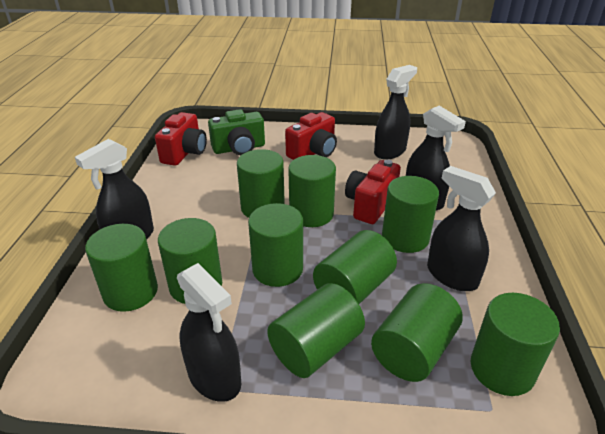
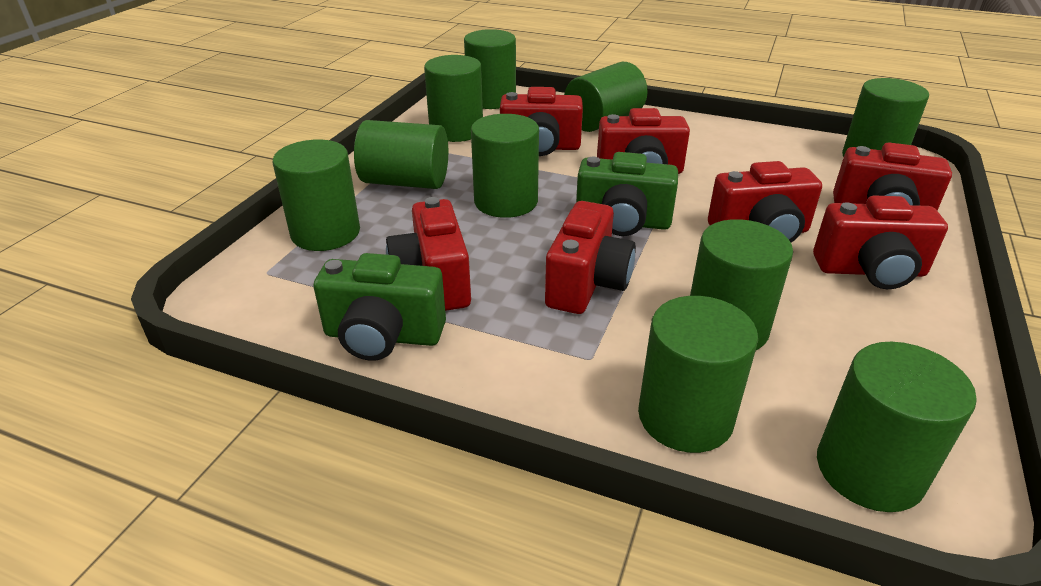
black spray bottle: [75,139,154,240] [177,263,241,402] [374,65,417,160] [406,106,466,210] [427,166,496,291] = 5 -> none = 0
green camera: [208,109,265,155] = 1 -> [313,253,446,361] [576,152,678,236] = 2
red camera: [155,112,207,166] [285,112,337,160] [345,160,401,224] = 3 -> [386,197,471,311] [500,87,583,156] [545,201,636,314] [597,108,690,174] [708,161,822,242] [813,195,948,289] [833,142,952,211] = 7

